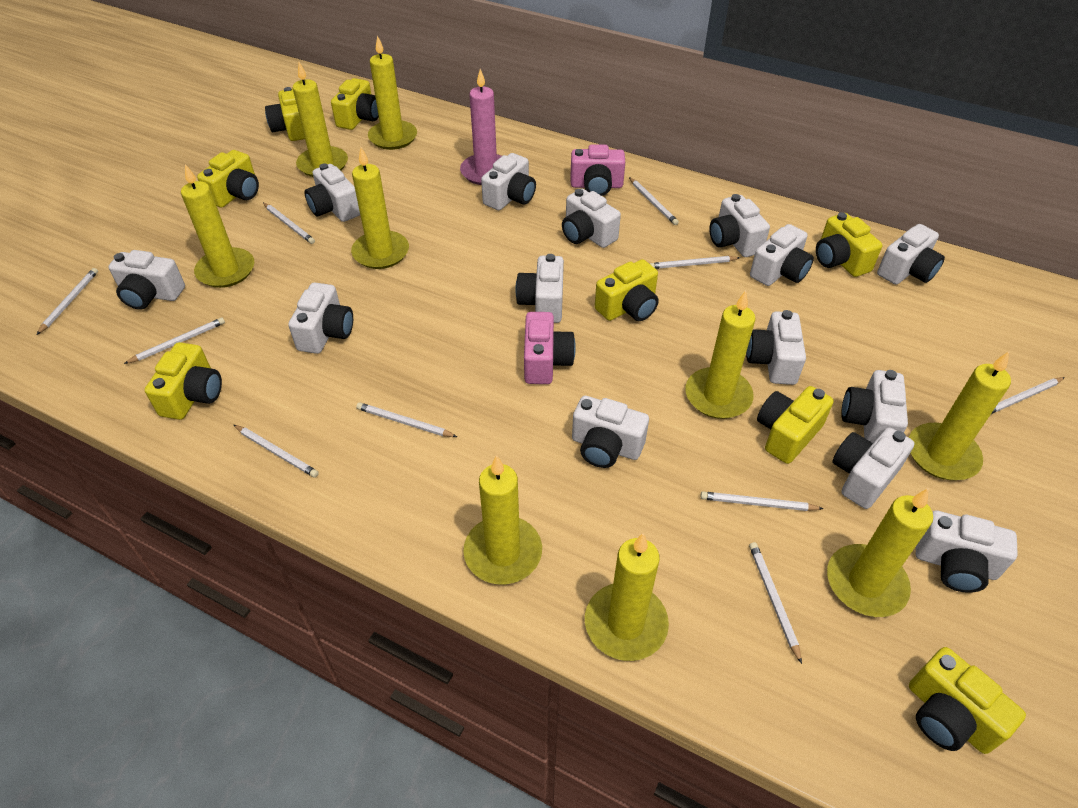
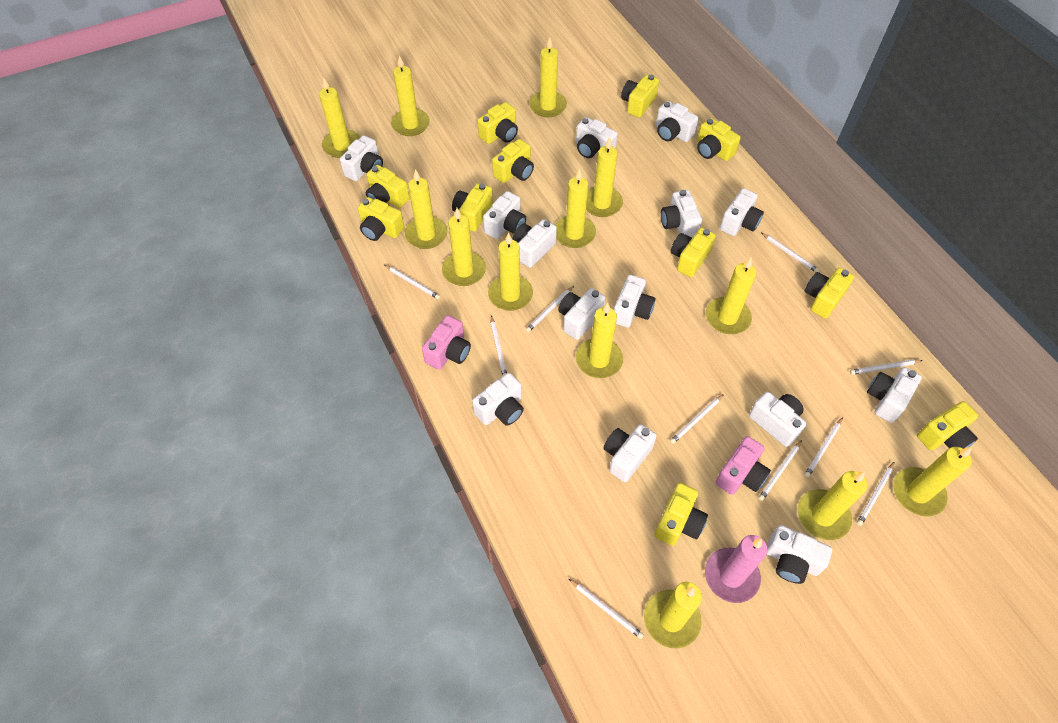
yellow camera: [145,342,222,420] [197,150,259,208] [265,87,305,141] [331,78,379,130] [595,259,659,321] [757,386,834,464] [816,212,882,277] [909,647,1026,754] = 8 -> [358,197,404,241] [366,165,410,208] [452,183,493,232] [478,102,518,144] [492,139,534,183] [621,75,659,118] [655,483,708,546] [671,228,716,277] [697,118,741,161] [805,268,854,318] [917,401,978,450] = 11
yellow candle: [181,164,255,288] [293,62,348,177] [351,147,409,269] [368,36,417,150] [463,455,542,584] [585,533,669,661] [685,291,756,419] [827,489,933,617] [909,351,1011,480] = 9 -> [319,77,360,158] [391,56,430,136] [405,169,448,249] [442,208,486,286] [488,232,533,311] [529,37,567,117] [555,168,596,248] [576,302,623,378] [586,137,623,217] [644,582,702,648] [706,257,756,334] [798,471,867,540] [893,447,972,517] = 13

